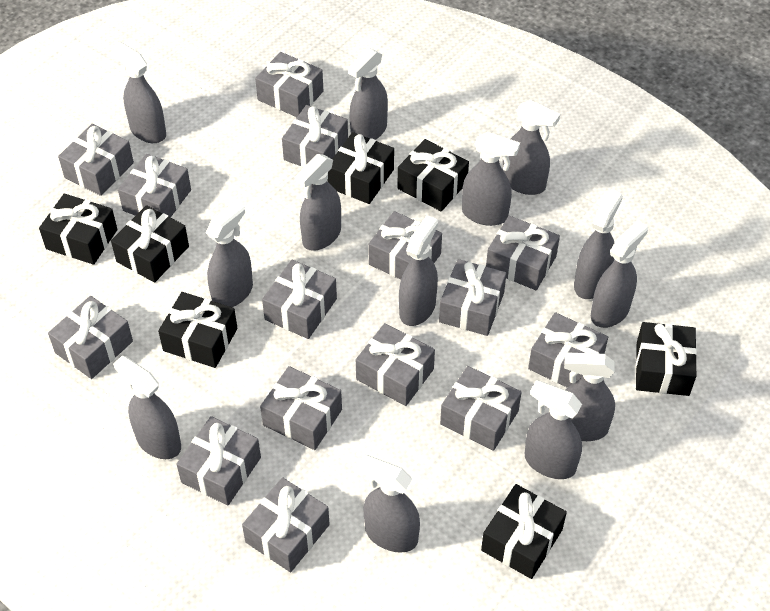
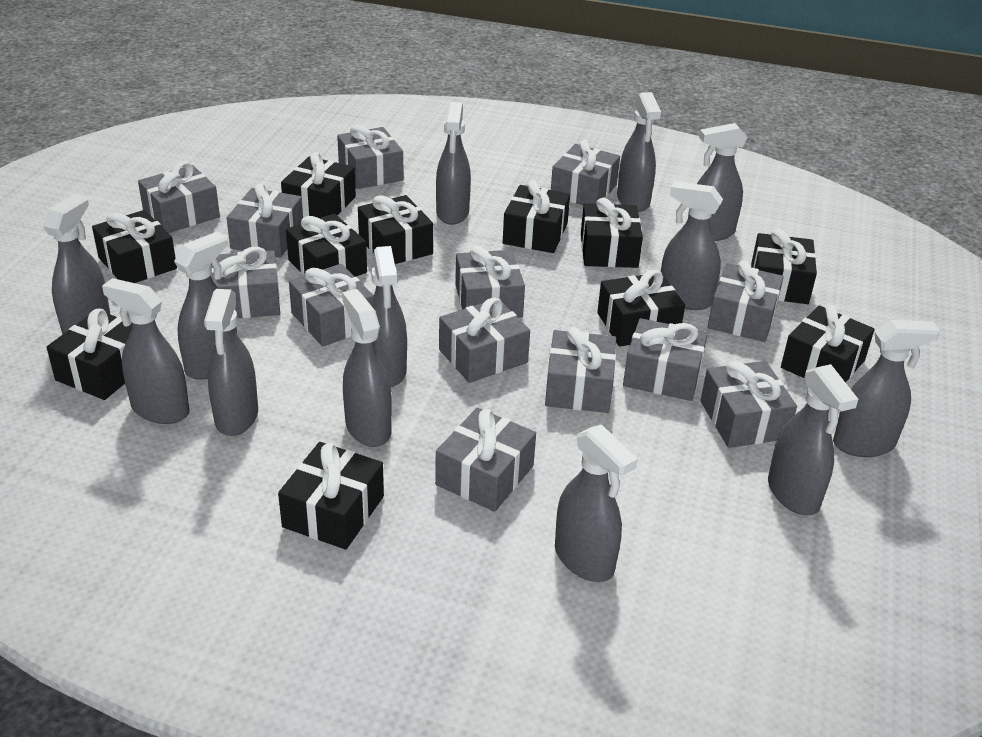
black gift: [39,193,118,265] [111,205,189,282] [158,292,238,368] [328,132,394,204] [398,139,469,211] [481,484,567,579] [636,322,697,396] = 7 -> [47,309,133,400] [92,210,177,283] [278,442,384,550] [281,152,356,218] [286,213,367,277] [358,195,433,264] [503,181,570,253] [581,198,643,268] [597,270,685,347] [751,229,817,304] [781,305,875,383] = 11
grey gift: [48,296,133,379] [58,124,134,196] [118,154,191,218] [176,416,261,506] [242,477,330,572] [255,52,323,117] [260,366,342,450] [262,260,337,339] [282,105,348,168] [356,323,435,406] [368,211,442,280] [439,259,507,336] [440,366,522,451] [486,216,560,290] [528,312,608,387] = 15 -> [138,162,220,233] [211,247,280,318] [227,183,303,258] [289,264,374,347] [337,125,404,189] [435,408,536,512] [439,297,530,383] [455,246,525,318] [545,327,616,413] [551,140,620,205] [623,318,708,401] [700,361,797,448] [708,260,784,342] = 13

